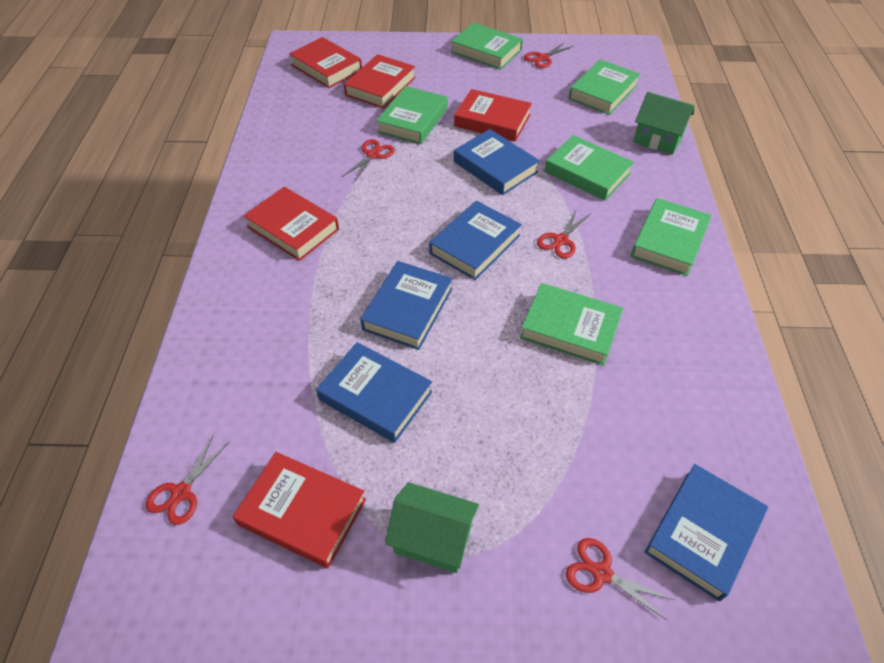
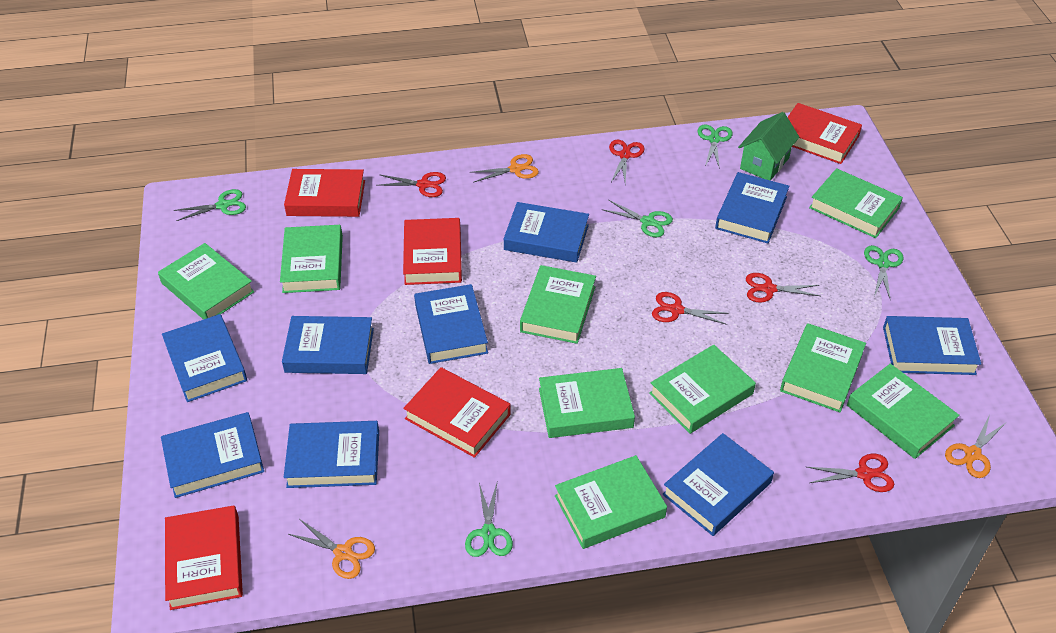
blue book: [316,342,432,443] [360,261,453,350] [429,201,522,280] [454,129,540,195] [644,464,768,601] = 5 -> [161,412,264,498] [162,314,247,402] [282,316,374,374] [284,421,379,488] [414,284,488,364] [504,202,589,263] [662,433,774,536] [715,172,789,243] [883,316,981,375] = 9
green book: [377,86,448,144] [451,23,523,70] [520,283,623,366] [544,135,634,201] [569,60,640,115] [631,198,711,276] = 6 -> [158,243,255,320] [280,225,343,293] [520,265,596,344] [539,368,635,438] [555,455,667,549] [649,345,756,434] [780,323,866,412] [809,168,903,238] [847,363,959,459] = 9
green house: [385,482,479,573] [633,92,695,155] = 2 -> [738,112,799,181] = 1
green scissors: none = 0 -> [174,189,246,221] [465,483,513,557] [602,200,673,237] [697,124,732,169] [864,245,904,300] = 5
orange scissors: none = 0 -> [288,520,375,579] [470,154,539,183] [945,414,1007,478] = 3

